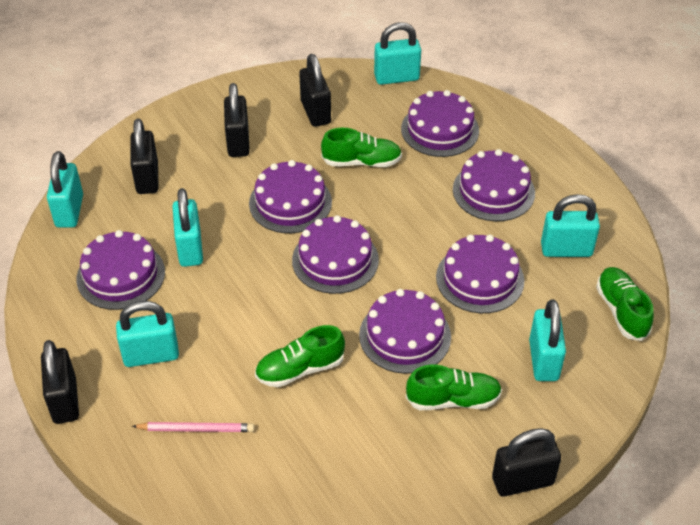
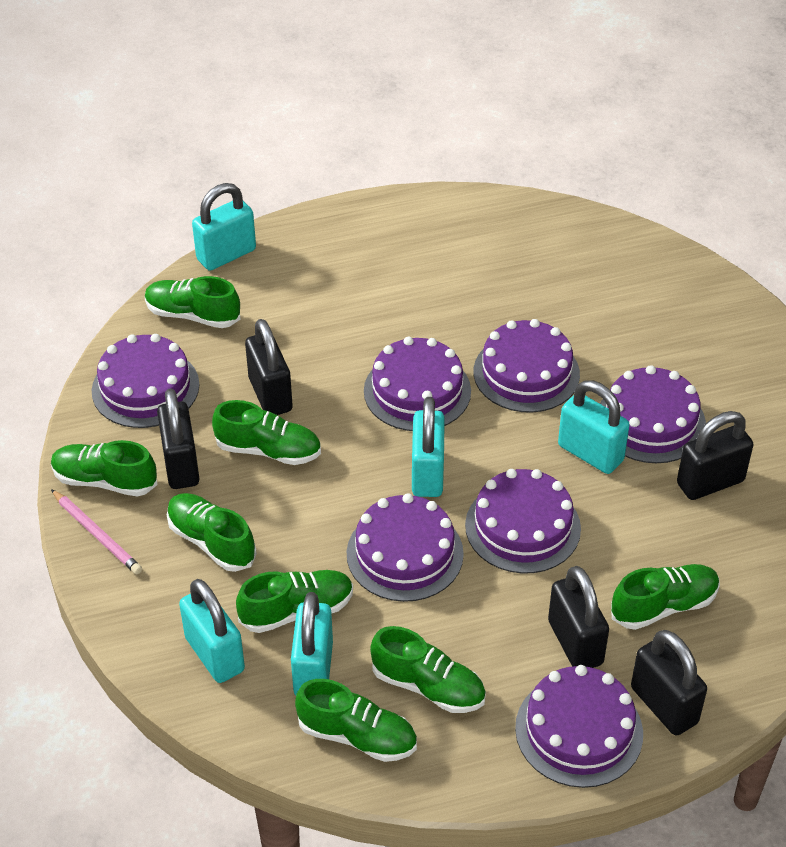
green shoe: [255,325,345,387] [321,128,402,167] [406,365,502,410] [596,267,654,341] = 4 -> [51,440,158,497] [145,276,240,328] [167,493,257,572] [212,400,321,465] [236,570,353,633] [295,679,417,762] [370,626,486,713] [611,564,720,630] = 8
turquoise padlock: [47,151,83,228] [116,301,179,367] [172,188,203,267] [374,22,421,85] [529,300,566,381] [541,194,600,257] = 6 -> [179,579,245,683] [192,183,256,271] [291,592,333,695] [412,397,445,497] [558,380,630,474] = 5

